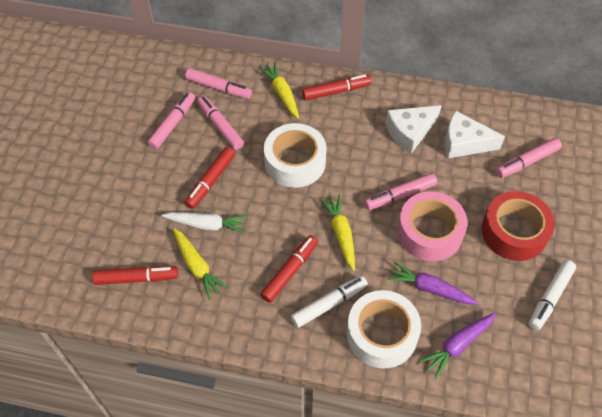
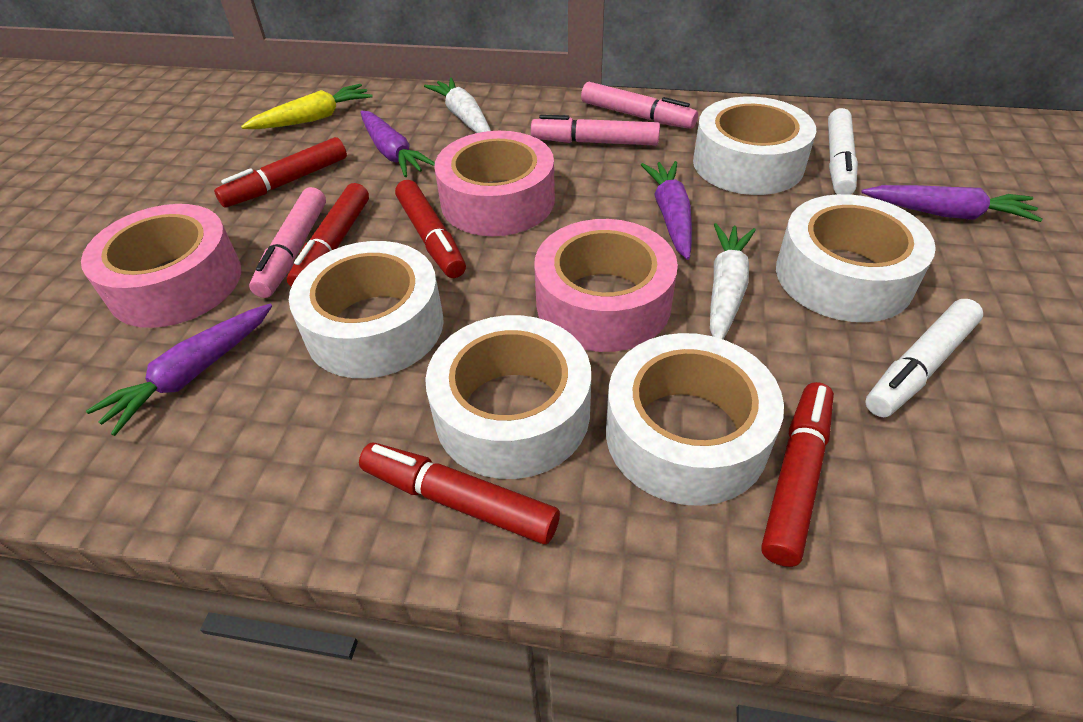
pink marker: [147,92,195,149] [185,68,252,99] [197,95,244,150] [364,173,437,210] [496,138,562,178] = 5 -> [249,187,326,298] [531,114,660,146] [581,82,698,129] = 3
pink tape: [397,191,468,261] = 1 -> [81,204,241,328] [434,131,555,236] [534,219,678,352] = 3
purple carrot: [387,261,479,304] [420,313,496,379] = 2 -> [86,304,272,436] [360,111,435,177] [641,161,692,260] [862,185,1043,222] = 4
red marker: [92,266,178,285] [185,147,235,209] [260,235,318,303] [302,74,371,101] = 4 -> [214,137,347,208] [287,183,369,287] [359,443,560,544] [395,180,466,278] [761,382,834,567] = 5
red tape: [481,191,555,261] = 1 -> none = 0
white carrot: [161,212,248,234] = 1 -> [424,78,491,133] [710,223,756,339] = 2
white cheese: [385,105,442,154] [445,111,505,159] = 2 -> none = 0
white tape: [264,123,327,188] [347,290,421,368] = 2 -> [289,241,444,378] [425,315,591,479] [606,333,784,506] [693,96,816,195] [776,194,936,322] = 5
yellow carrot: [173,228,228,300] [259,62,299,119] [320,195,355,271] = 3 -> [241,84,373,129] = 1

